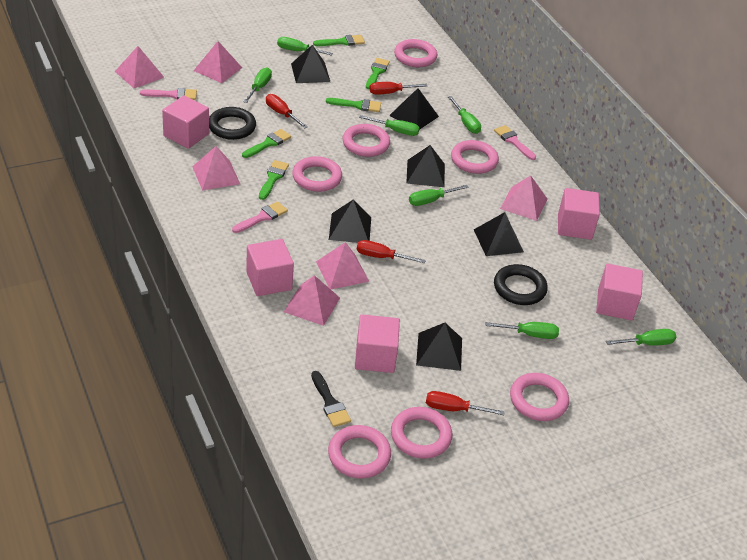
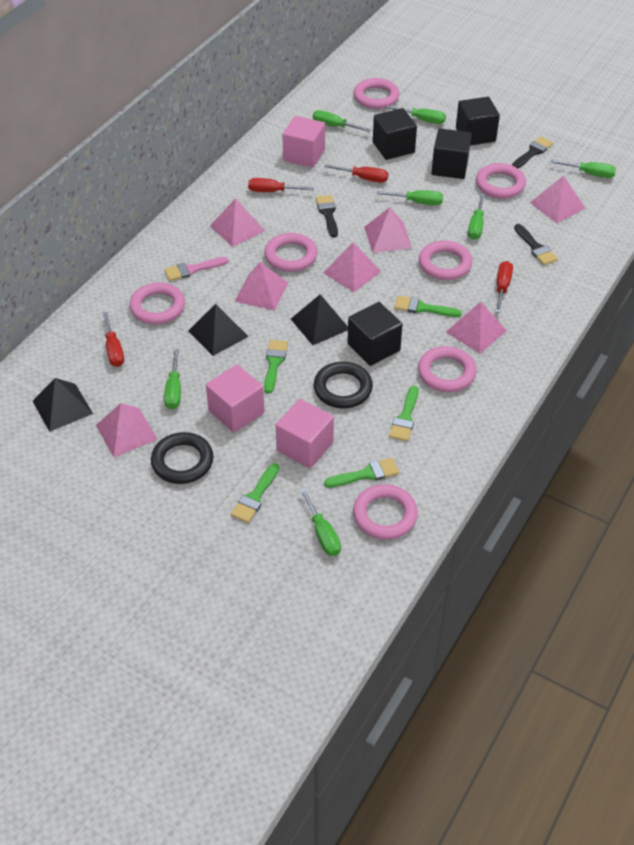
black brush: [311,371,351,427] = 1 -> [316,195,338,238] [512,137,553,168] [514,224,558,265] = 3
black cube: none = 0 -> [347,302,403,366] [373,108,417,160] [431,129,472,179] [456,97,500,146] = 4
black pyramid: [291,45,330,83] [329,199,371,243] [389,88,439,130] [406,145,445,187] [416,323,462,371] [474,212,524,256] = 6 -> [33,378,93,432] [189,304,249,356] [291,294,348,345] = 3
pink brush: [140,88,197,100] [232,201,288,233] [494,125,536,160] = 3 -> [164,257,228,281] = 1
pink cube: [162,95,209,149] [246,239,294,296] [355,314,400,373] [558,188,600,240] [596,263,643,320] = 5 -> [206,364,265,433] [276,399,334,469] [283,116,325,168] = 3
pink pyramid: [115,46,164,88] [192,146,240,190] [193,41,242,83] [284,275,340,326] [316,242,370,289] [500,175,547,221] = 6 -> [96,403,158,457] [210,198,265,247] [235,262,288,311] [323,242,382,292] [364,208,412,253] [446,302,507,353] [530,175,585,223] = 7

